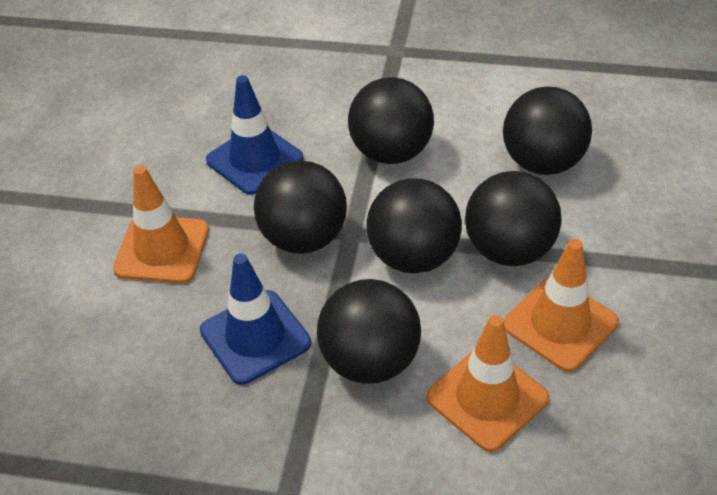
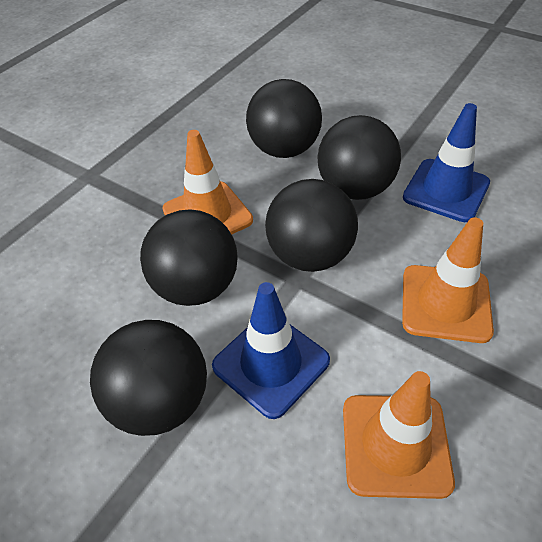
black ball: [254,160,347,254] [317,279,421,384] [348,77,434,164] [366,178,462,274] [465,171,562,266] [503,86,592,175] = 6 -> [90,320,207,436] [140,209,238,306] [246,79,322,158] [265,179,358,272] [318,115,401,200] = 5

